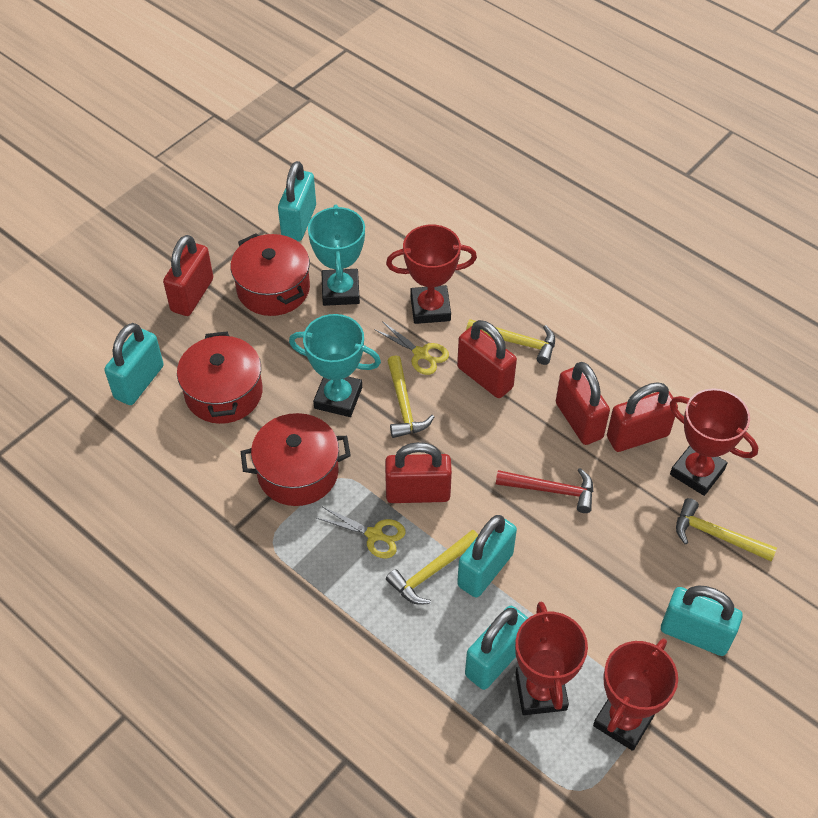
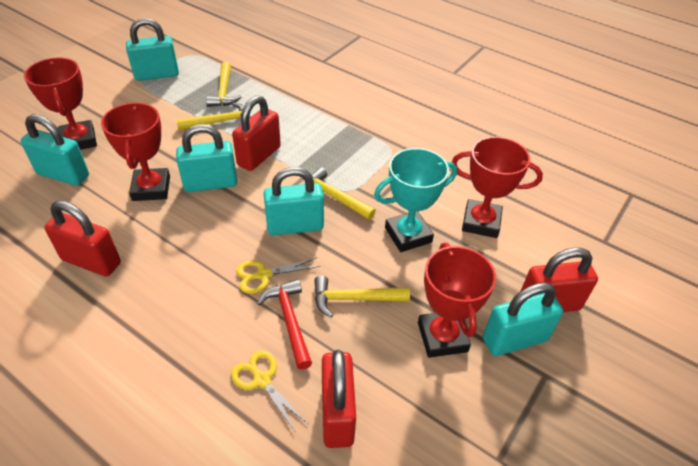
red padlock: [163,235,213,316] [385,442,452,503] [457,320,517,398] [556,362,610,445] [607,382,678,452] = 5 -> [44,200,121,277] [232,96,281,171] [322,350,356,448] [521,247,598,312] = 4
red pot: [177,331,263,424] [231,233,310,316] [241,413,351,506] = 3 -> none = 0
turquoise trophy: [289,314,381,417] [308,205,365,306] = 2 -> [374,148,457,252] = 1

